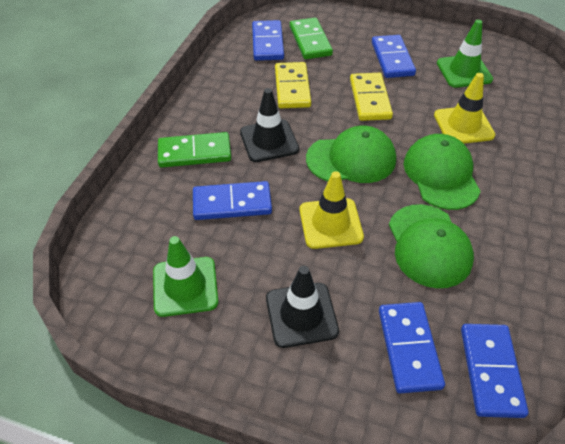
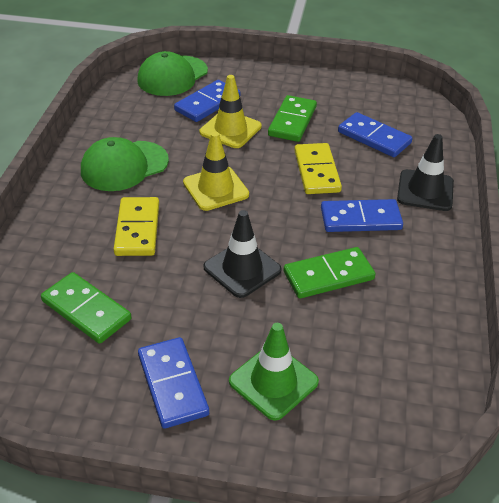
blue domino: [193,181,272,220] [252,20,284,61] [372,35,416,78] [379,302,445,393] [461,324,529,418] = 5 -> [138,337,209,429] [174,80,241,122] [321,199,403,232] [338,112,413,157] = 4
green cap: [306,126,396,183] [389,204,474,288] [404,134,481,210] = 3 -> [81,137,169,191] [137,51,208,96] = 2
green domino: [158,132,231,168] [290,18,333,59] = 2 -> [41,272,132,344] [268,95,317,142] [284,247,375,299] = 3
green traffic cone: [153,236,218,317] [437,20,493,88] = 2 -> [229,323,319,421] = 1

